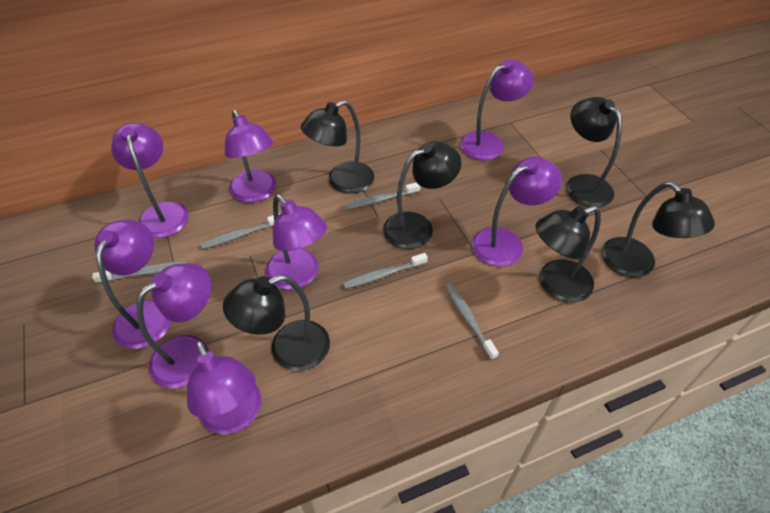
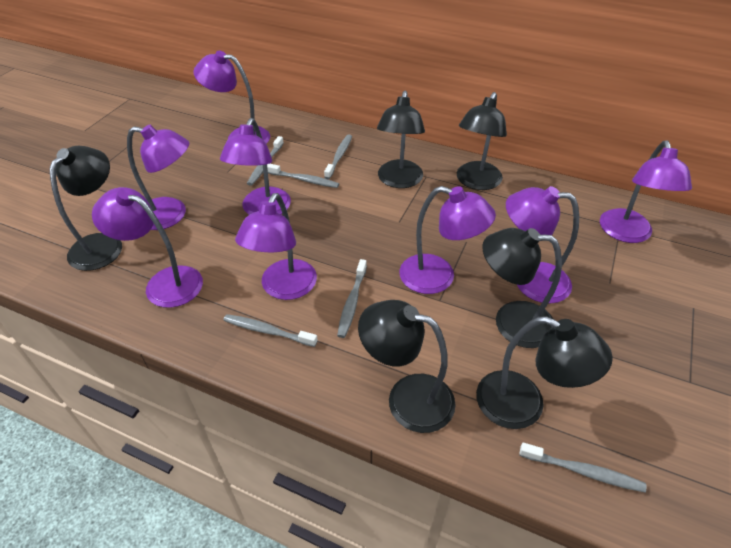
grey toothbrush: [92,261,187,284] [201,213,281,249] [343,253,428,289] [344,182,420,210] [445,283,499,360] = 5 -> [223,314,318,347] [247,136,284,186] [267,164,339,188] [324,134,352,179] [337,259,367,338] [519,443,646,492] = 6

